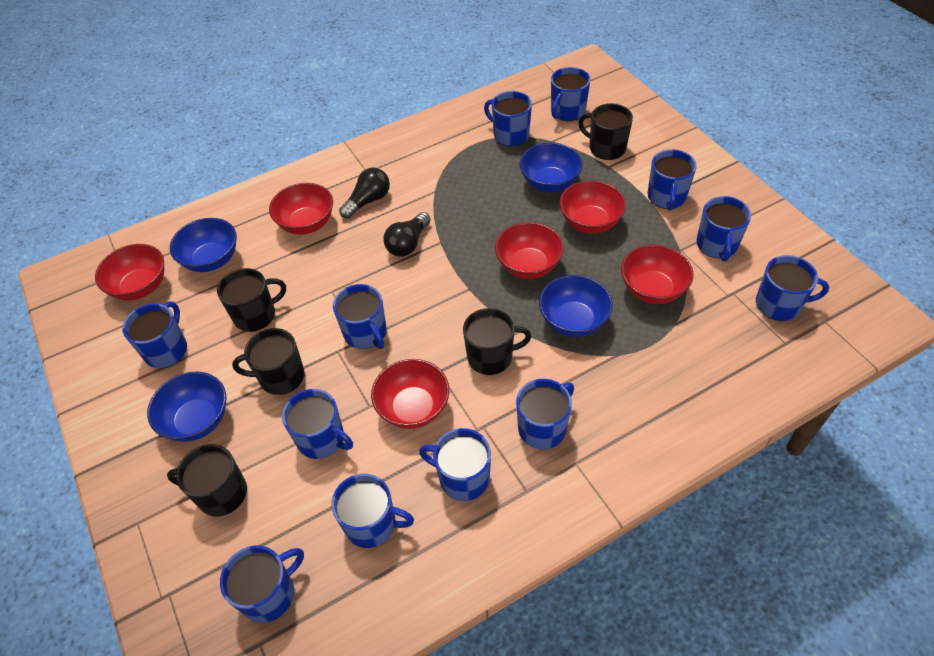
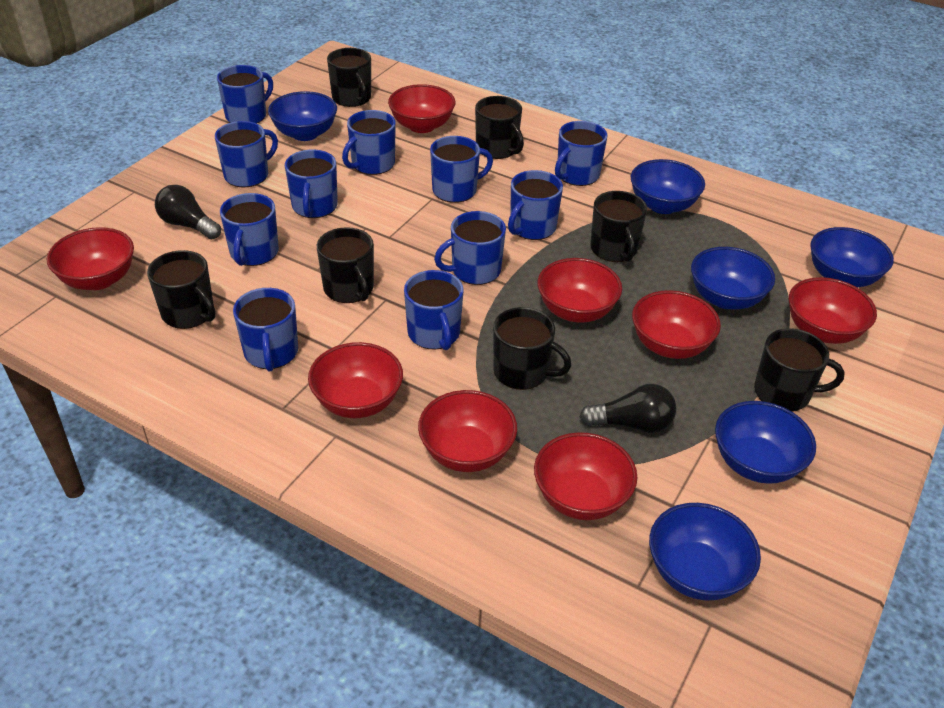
black mug: [167,444,247,516] [217,268,286,332] [232,328,305,395] [463,308,532,375] [578,103,633,160] = 5 -> [147,250,216,329] [317,227,374,303] [327,48,371,107] [475,96,524,159] [493,307,571,390] [590,191,647,262] [754,328,845,412] = 7
blue bowl: [147,372,226,442] [170,218,237,272] [519,143,583,192] [539,275,613,337] = 4 -> [268,91,337,141] [631,159,705,214] [649,503,761,600] [691,247,775,310] [715,401,816,484] [810,227,894,287] = 6
blue mug: [122,301,187,368] [220,545,304,623] [282,389,353,459] [331,474,414,548] [333,284,387,349] [419,428,491,501] [484,91,532,146] [516,379,574,449] [551,67,590,121] [647,149,697,211] [697,196,751,261] [756,255,829,321] = 12 -> [215,121,278,187] [217,65,273,123] [220,193,279,266] [233,288,298,371] [285,150,338,218] [342,110,396,175] [404,270,464,350] [430,136,493,203] [434,211,506,285] [508,170,563,240] [555,121,607,186] = 11
red bowl: [95,244,164,300] [269,183,333,235] [371,359,449,429] [495,222,564,279] [559,180,626,233] [621,245,694,304] = 6 -> [47,227,134,290] [308,342,403,418] [388,84,456,133] [418,390,517,472] [534,432,637,520] [537,258,622,323] [632,290,721,359] [789,277,877,344] = 8

